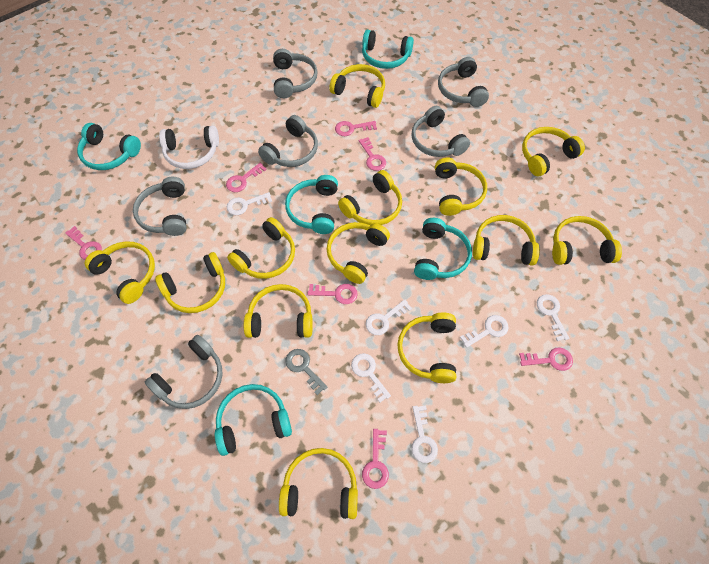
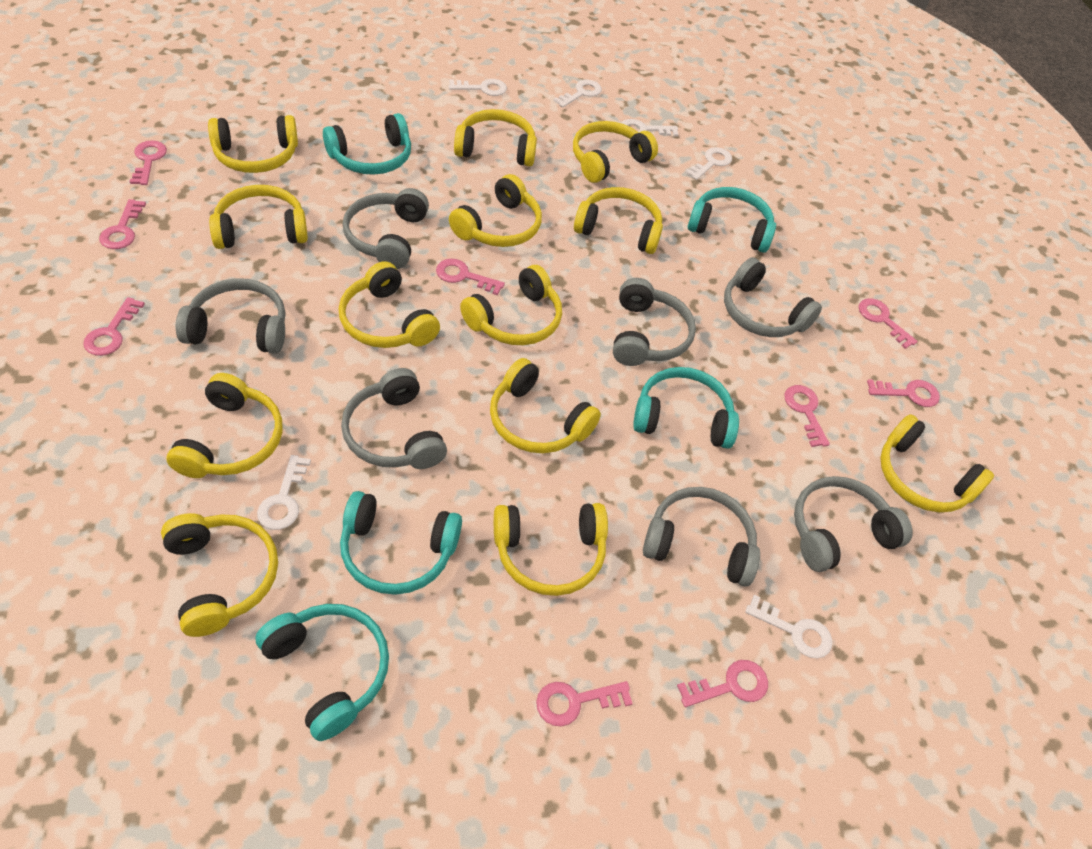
grey headphones: [133,177,187,236] [145,335,223,409] [258,115,318,167] [273,49,318,98] [411,106,470,157] [438,57,489,107] = 6 -> [176,278,285,354] [341,368,447,469] [343,188,429,269] [613,278,696,366] [643,487,760,587] [724,257,822,337] [794,476,913,572] = 7
grey key: [285,349,327,395] = 1 -> none = 0
pink key: [65,226,102,260] [226,163,267,192] [308,284,358,304] [335,121,377,136] [359,137,386,171] [362,429,389,489] [519,347,573,371] = 7 -> [83,297,145,356] [99,199,146,249] [130,140,167,185] [436,259,505,295] [536,681,633,726] [677,660,768,707] [784,385,830,447] [859,298,918,349] [867,379,940,407] = 9
white headphones: [159,126,219,169] = 1 -> none = 0

